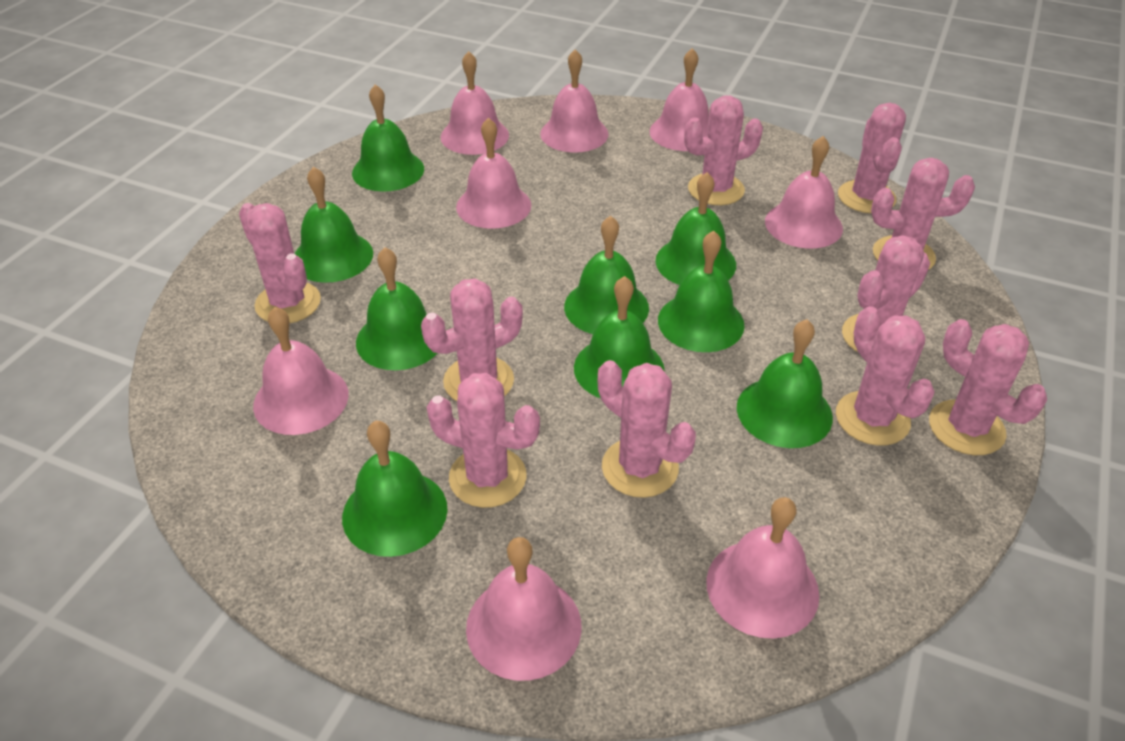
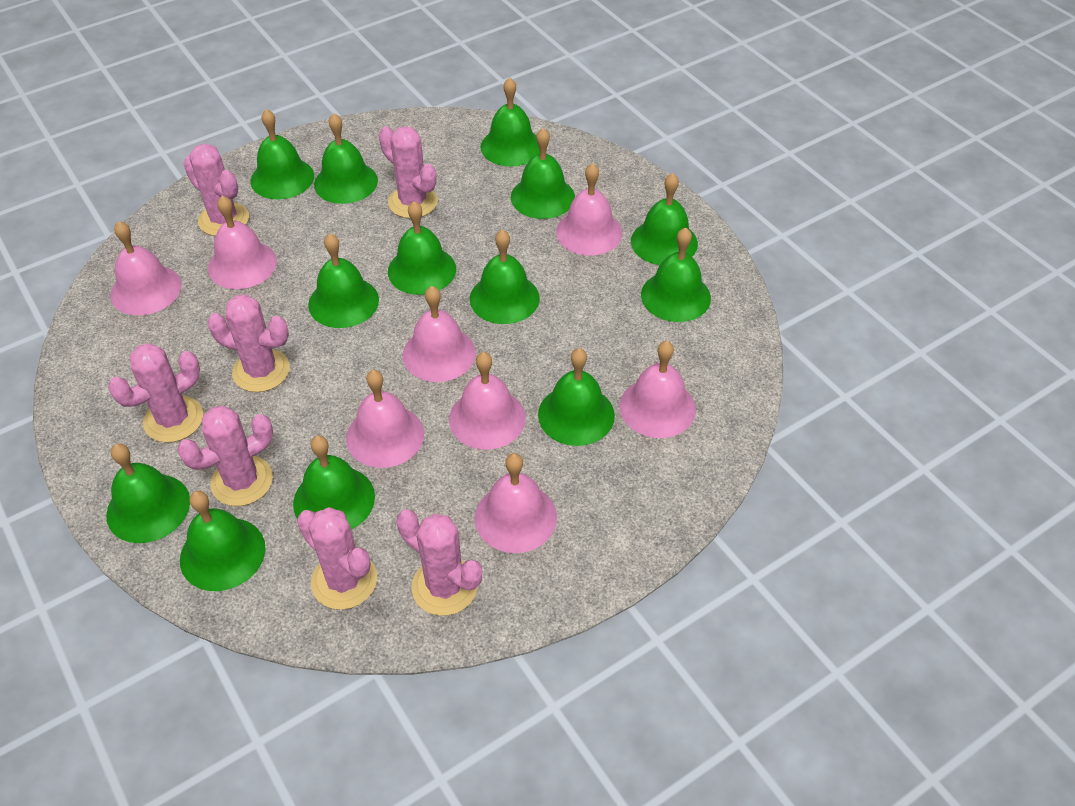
green bell: [295,167,373,283] [342,421,448,557] [352,84,424,192] [356,247,437,370] [564,216,649,334] [574,276,665,398] [655,172,736,285] [658,231,745,352] [737,319,833,448] = 9 -> [106,444,190,543] [180,491,266,591] [250,109,314,199] [293,435,375,530] [308,234,379,328] [314,113,378,204] [388,201,456,295] [470,230,540,324] [481,77,540,167] [511,128,575,219] [538,348,615,446] [631,173,698,265] [641,227,711,322] = 13
pink cactus: [239,203,321,323] [421,278,523,401] [427,373,540,508] [598,360,696,498] [684,95,763,205] [836,306,935,446] [838,103,906,214] [842,235,930,352] [871,158,975,270] [929,319,1047,455] = 10 -> [108,343,203,443] [177,406,273,506] [184,143,249,236] [207,294,290,392] [297,507,377,610] [379,126,438,218] [396,509,482,616] = 7

